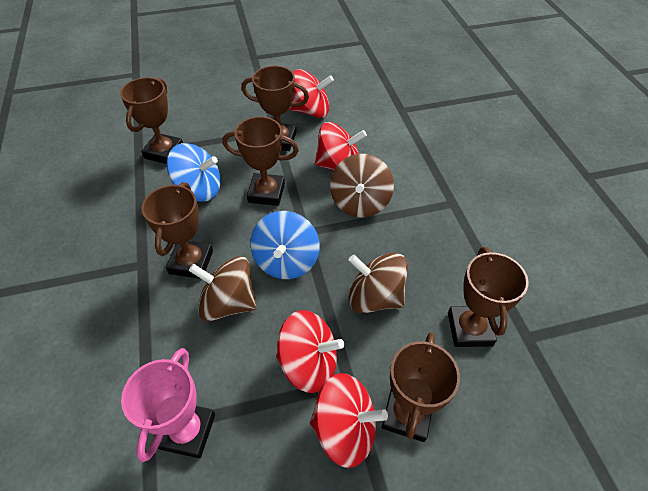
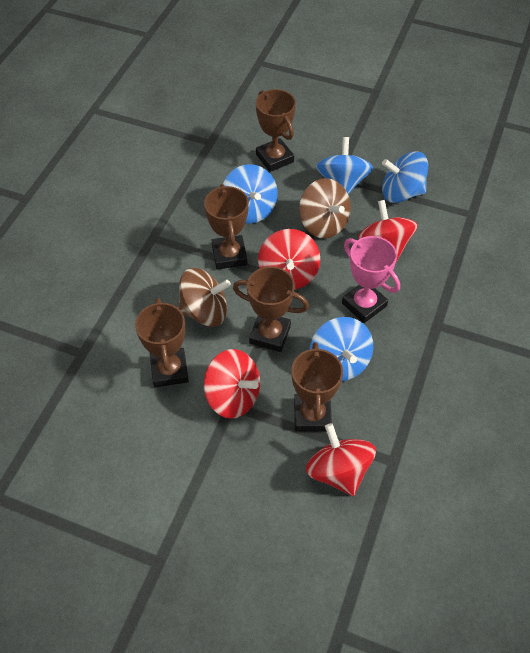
blue spinning top: [167,143,221,202] [250,211,320,279] = 2 -> [223,164,278,224] [310,317,373,381] [316,137,373,194] [382,151,428,203] = 4
brown spinning top: [189,256,257,322] [330,154,394,218] [349,253,408,313] = 3 -> [178,268,231,327] [299,178,351,238] = 2
brown trophy: [120,77,183,164] [141,182,213,279] [223,116,299,206] [241,66,309,151] [382,332,460,442] [448,247,529,347] = 6 -> [135,298,189,387] [204,184,249,269] [233,266,309,352] [256,89,296,172] [291,342,343,431] = 5

